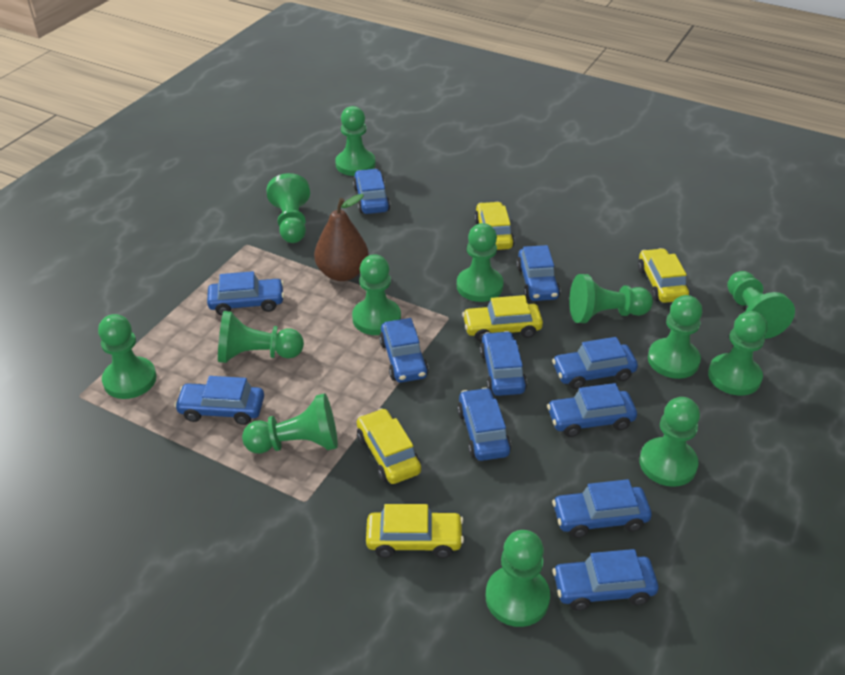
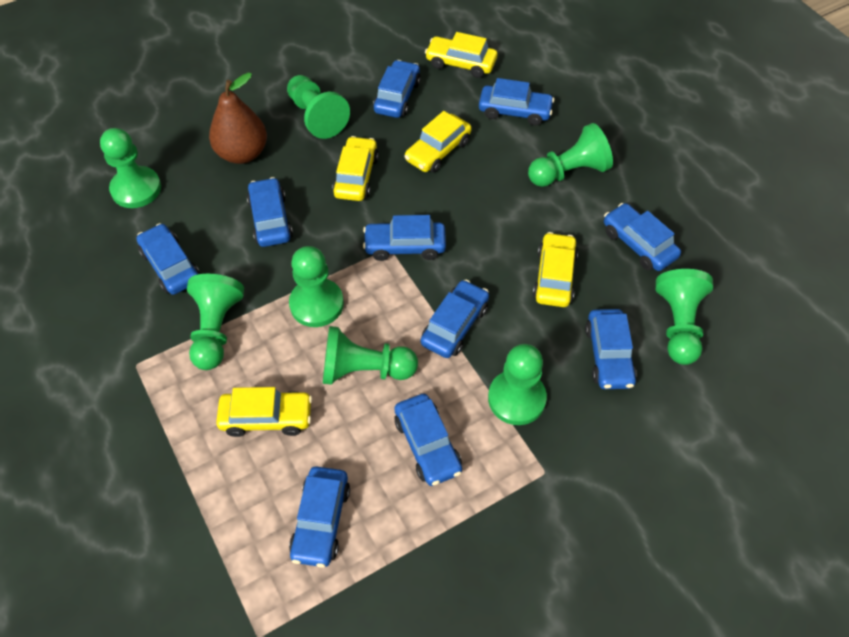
blue car: [174,376,264,425] [207,271,284,316] [353,169,390,214] [379,318,429,383] [457,387,511,461] [480,331,527,396] [516,245,560,301] [547,383,637,437] [552,337,638,389] [552,479,652,538] [552,549,658,611] = 11 -> [136,223,200,295] [247,177,293,247] [289,466,350,568] [363,215,446,261] [373,60,421,118] [394,394,462,486] [421,280,489,358] [479,78,554,126] [585,309,637,389] [604,203,681,271] = 10
green pawn: [98,314,157,399] [218,311,304,363] [242,393,338,454] [266,173,310,243] [335,106,376,176] [352,255,401,335] [457,223,504,302] [486,530,550,627] [569,274,653,323] [640,397,700,487] [648,295,702,379] [708,311,767,396] [727,271,795,339] = 13 -> [100,128,161,208] [187,274,244,370] [287,75,350,139] [289,246,344,327] [323,326,418,385] [488,344,547,425] [528,123,613,187] [656,269,713,365] = 8

